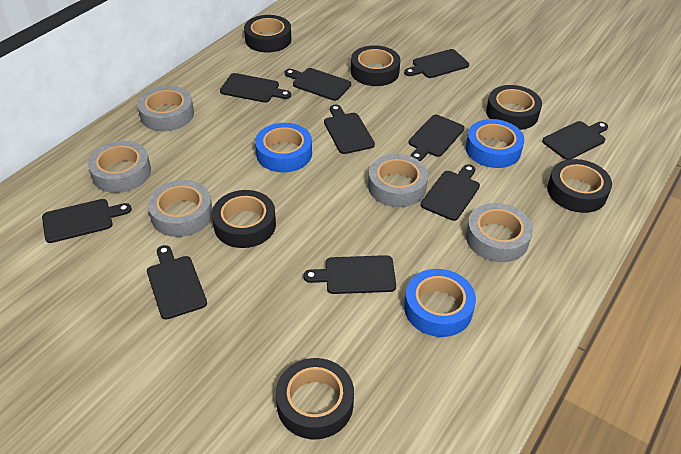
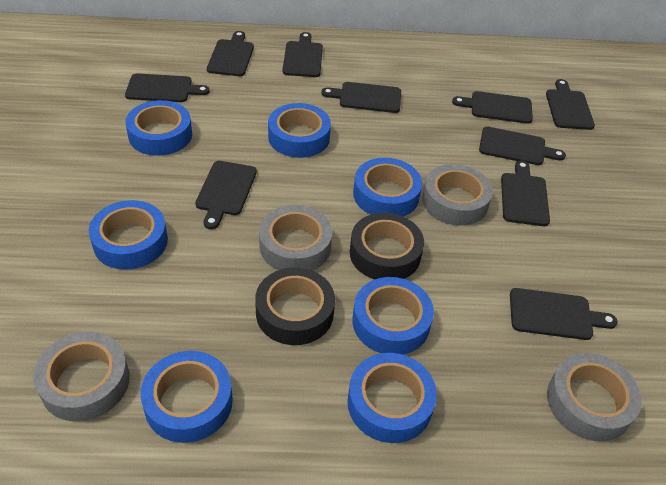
black tape: [212,190,276,248] [244,15,292,52] [276,358,354,439] [351,45,400,86] [486,85,542,130] [547,159,612,213] = 6 -> [255,267,335,345] [350,213,424,279] = 2
blue tape: [255,123,312,172] [404,269,476,337] [466,119,524,168] = 3 -> [89,200,168,270] [125,100,192,156] [141,351,233,443] [268,103,331,158] [347,353,437,443] [352,277,434,355] [353,158,422,217] = 7
grey tape: [88,141,151,193] [137,86,194,131] [148,180,213,237] [368,154,428,207] [466,203,533,262] = 5 -> [33,332,130,421] [259,205,332,270] [422,164,493,226] [547,353,642,441] = 4

